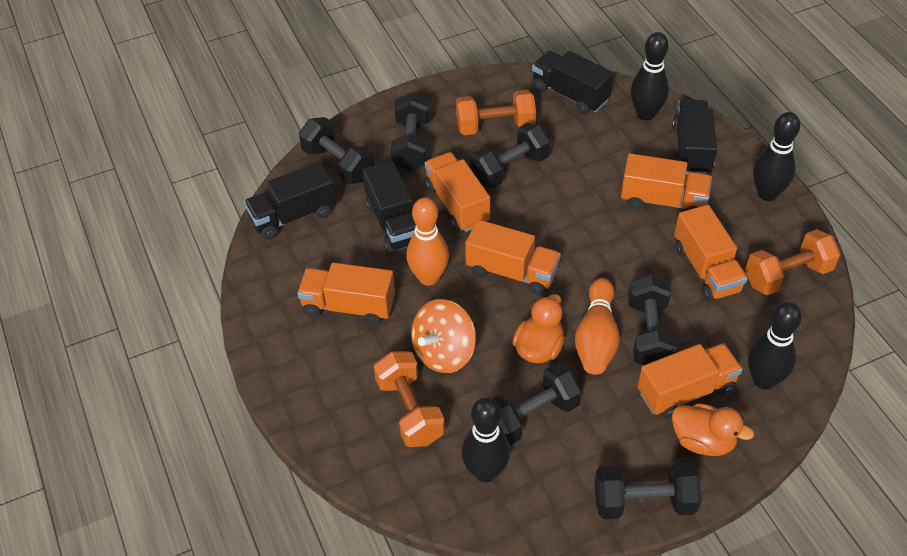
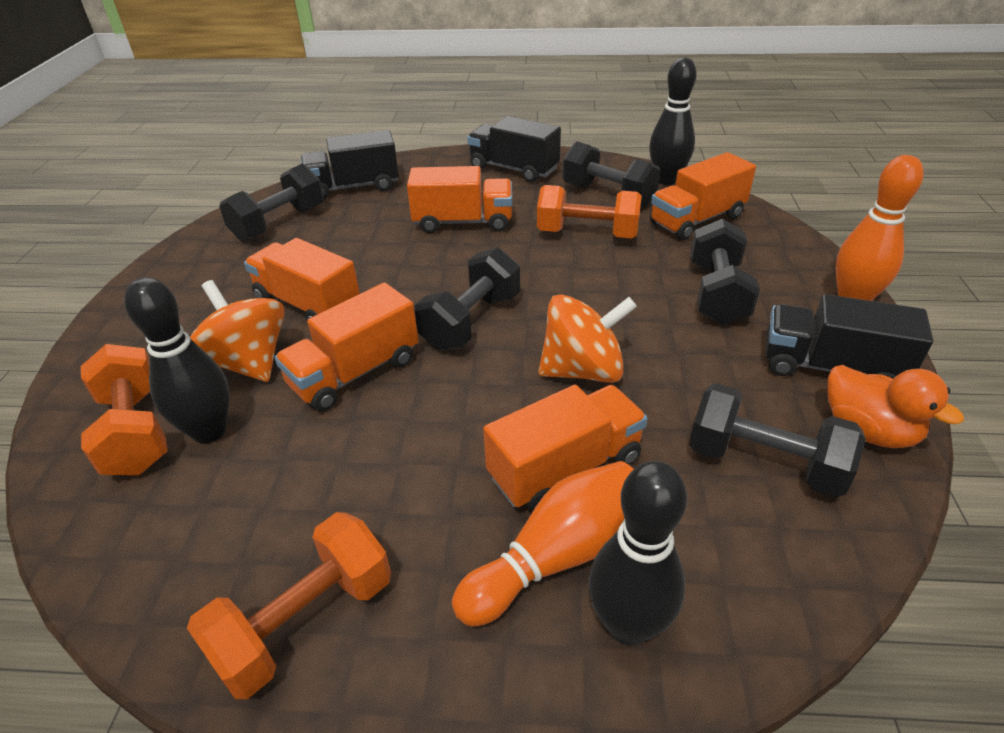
black bowling pin: [461,397,510,483] [631,32,669,121] [748,302,802,390] [753,112,800,201] = 4 -> [124,277,229,444] [588,461,687,646] [649,57,697,185] = 3
black dumbbell: [299,117,375,185] [391,92,430,171] [470,123,551,189] [493,363,582,446] [594,462,702,519] [628,274,678,365] = 6 -> [219,164,324,242] [414,247,520,351] [563,142,661,207] [689,383,866,498] [691,219,760,325] = 5
black truck: [244,162,336,239] [363,161,416,253] [532,51,614,115] [672,100,717,174] = 4 -> [301,130,399,199] [467,116,561,182] [766,294,933,379] = 3
orange duck: [512,294,565,363] [672,403,754,456] = 2 -> [827,365,964,448] = 1
orange spinning top: [411,299,476,373] = 1 -> [190,280,284,382] [538,294,637,383] = 2
orange truck: [297,262,395,325] [425,152,490,232] [465,219,561,295] [621,153,712,211] [638,343,743,418] [674,205,748,301] = 6 -> [244,238,360,320] [274,282,419,411] [407,166,512,233] [483,385,648,512] [650,152,756,240] = 5

